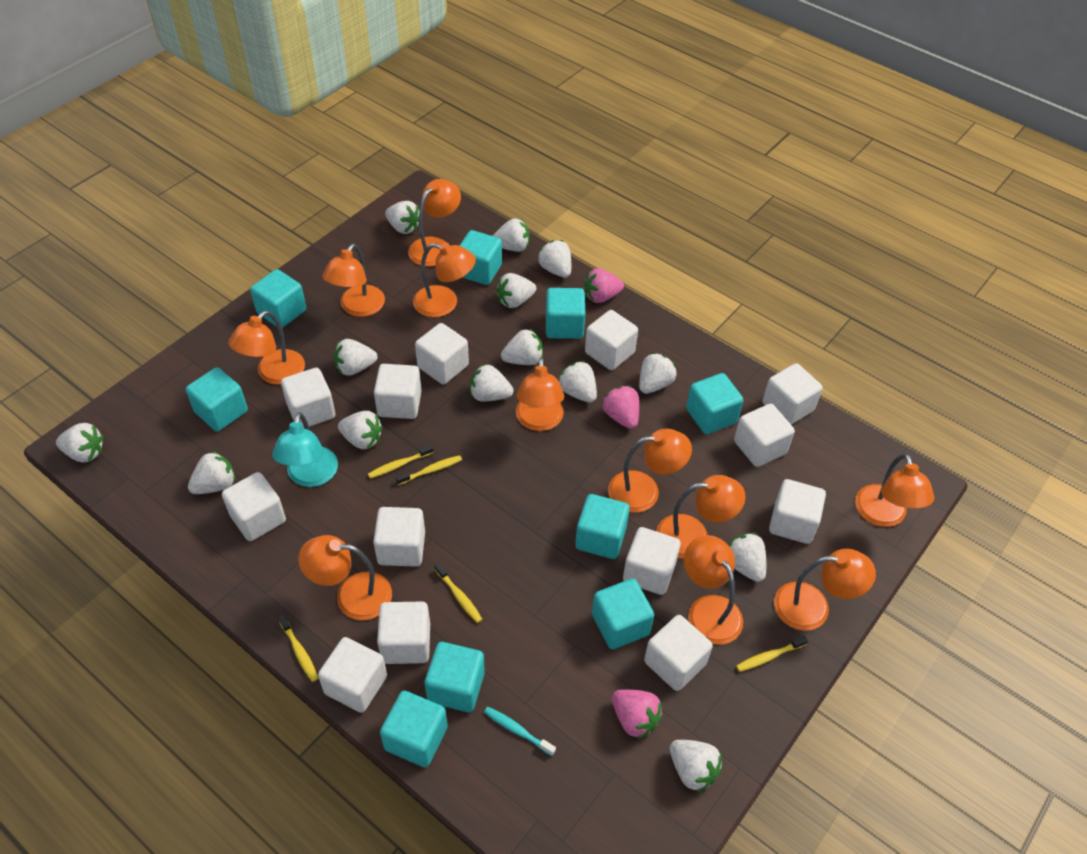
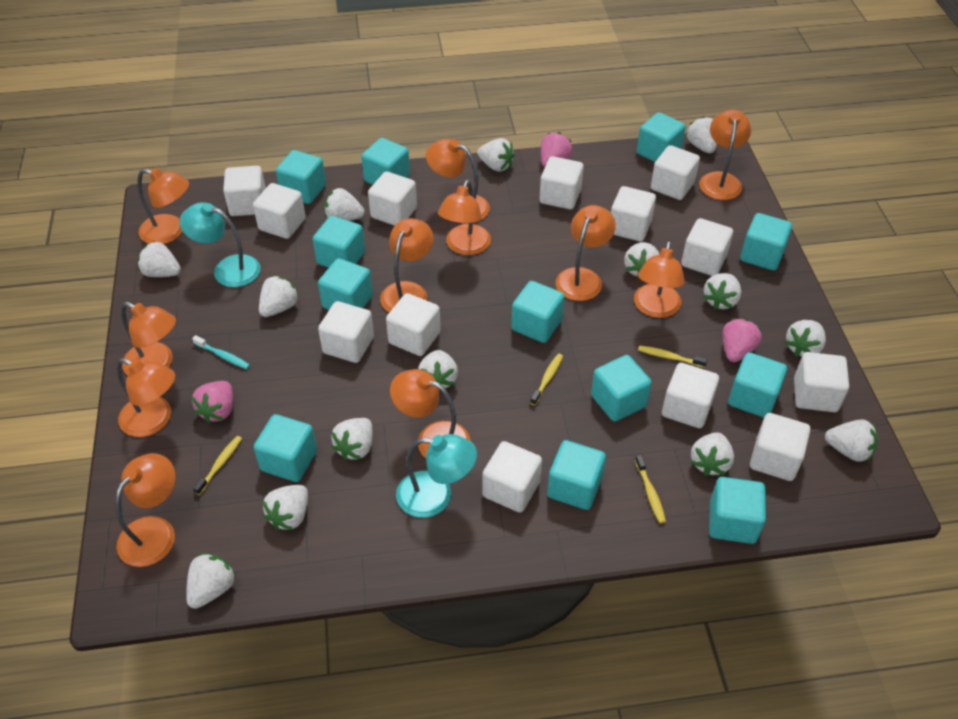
turquoise cube: [186,367,248,431] [250,269,306,328] [380,691,448,767] [424,642,485,712] [459,230,502,285] [546,288,585,339] [575,494,630,559] [592,579,654,649] [686,373,743,434] = 9 -> [254,414,317,482] [276,150,326,204] [313,216,365,268] [318,258,373,310] [361,138,410,185] [511,281,565,343] [547,440,606,510] [591,355,652,422] [637,112,686,162] [709,477,766,544] [728,352,787,418] [740,213,792,271] = 12
turquoise lamp: [272,412,338,487] = 1 -> [179,202,260,287] [396,434,477,518] = 2
yellow toothbrush: [278,614,318,682] [368,444,433,479] [396,455,462,485] [435,563,483,623] [736,636,808,672] = 5 -> [193,436,242,495] [530,354,563,405] [635,455,666,523] [638,345,707,368] = 4

